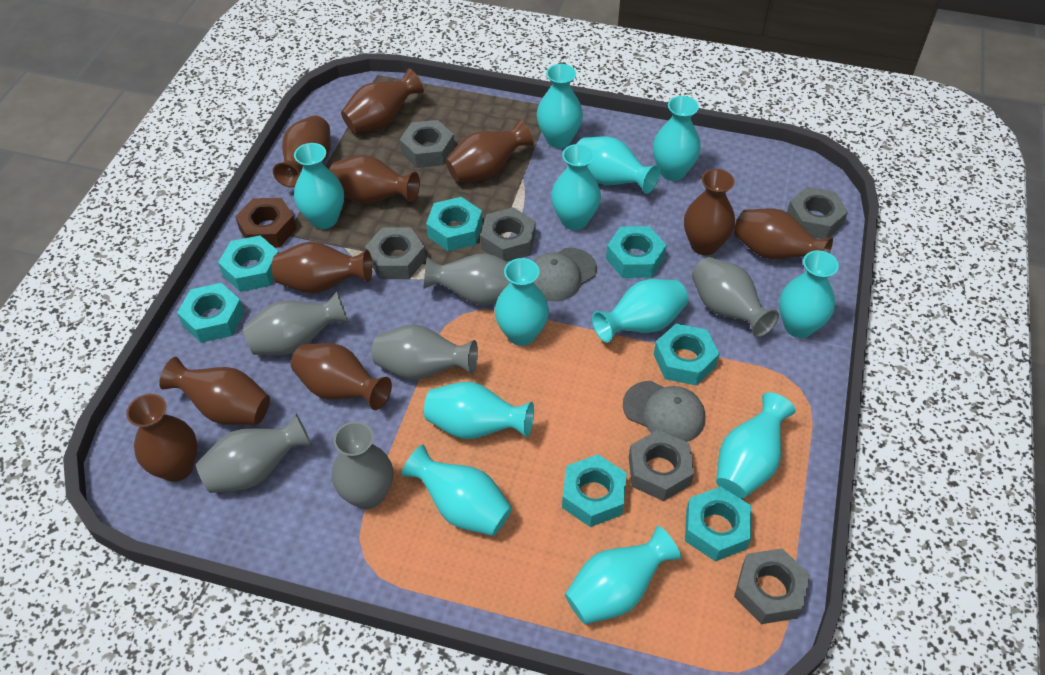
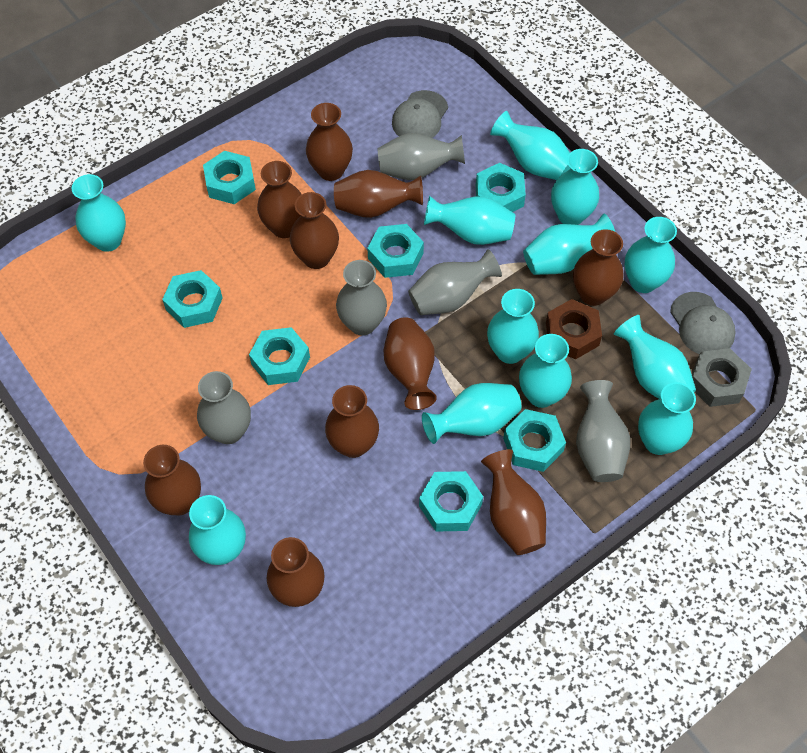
grey nut: [365,228,426,279] [400,120,455,168] [480,207,535,262] [629,430,694,501] [734,548,810,624] [787,187,848,239] = 6 -> [692,348,752,407] = 1
grey vase: [196,414,312,493] [243,292,349,355] [332,422,393,509] [372,325,478,380] [423,253,510,305] [692,257,779,338] = 6 -> [197,371,251,444] [336,260,387,336] [378,133,465,180] [408,249,502,315] [576,380,630,482] = 5

